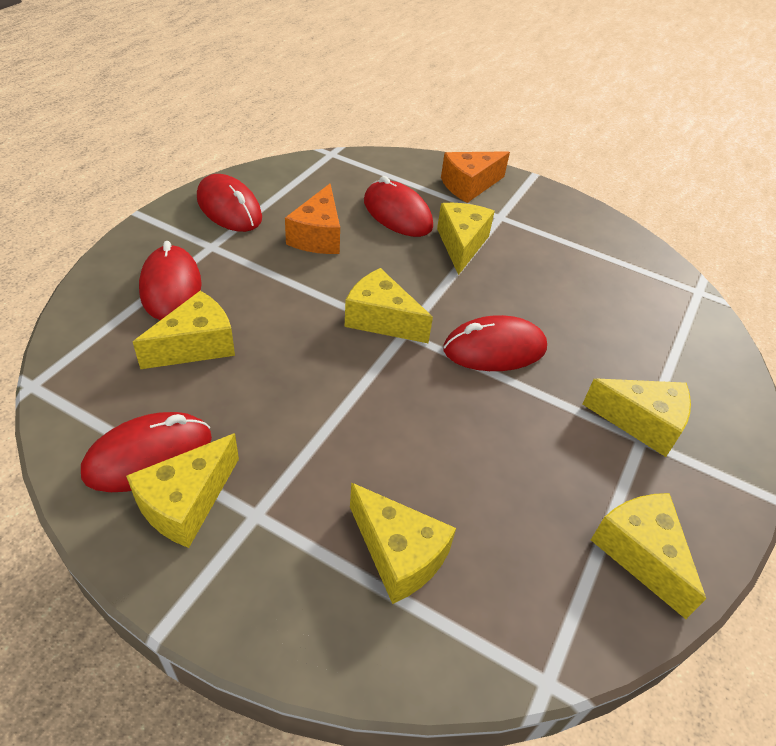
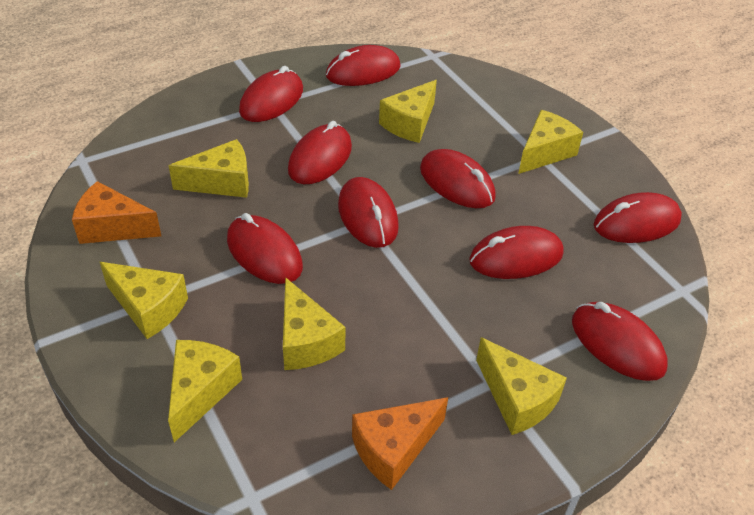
red mouse: [81,412,212,492] [139,241,202,320] [197,174,262,232] [364,176,433,237] [443,315,547,371] = 5 -> [227,213,303,284] [239,66,303,122] [288,121,352,184] [326,45,401,86] [338,177,399,248] [420,149,496,208] [469,226,564,279] [572,302,668,381] [594,192,682,243] = 9

